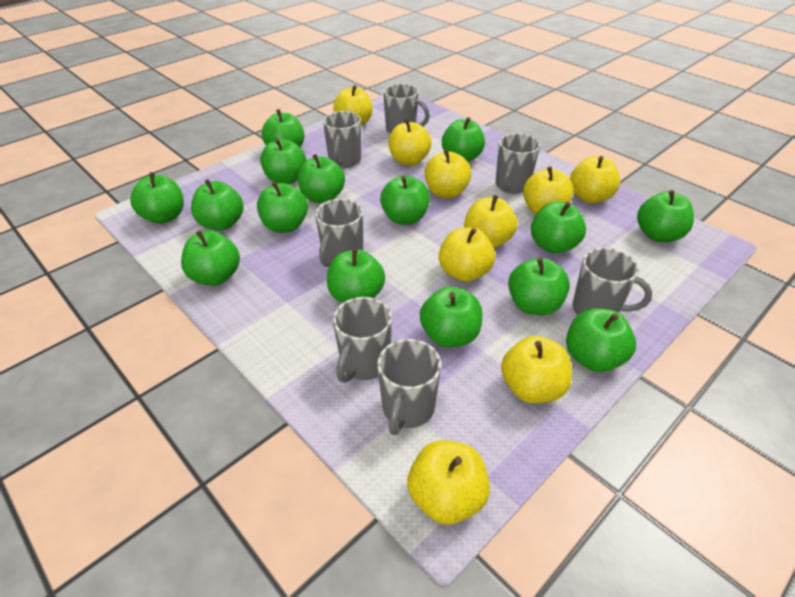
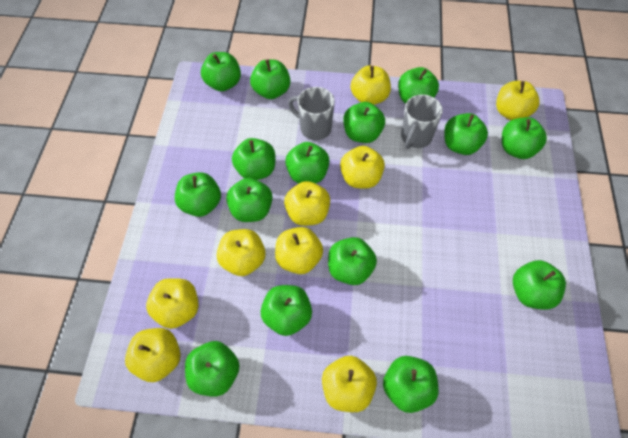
grey mug: [315,199,363,267] [323,111,361,168] [333,297,392,383] [377,339,442,435] [383,84,430,134] [496,133,540,194] [572,248,652,315] = 7 -> [288,87,335,140] [401,95,443,149] = 2

